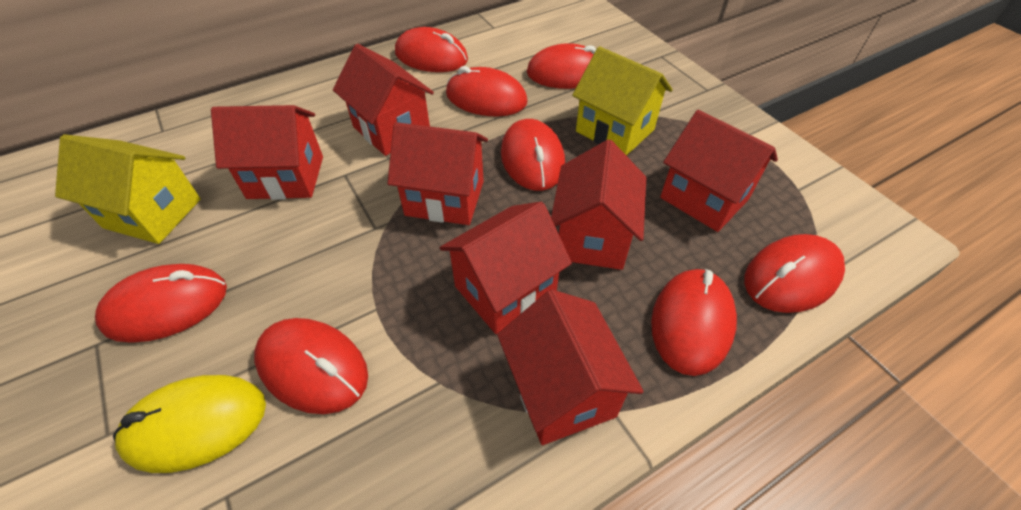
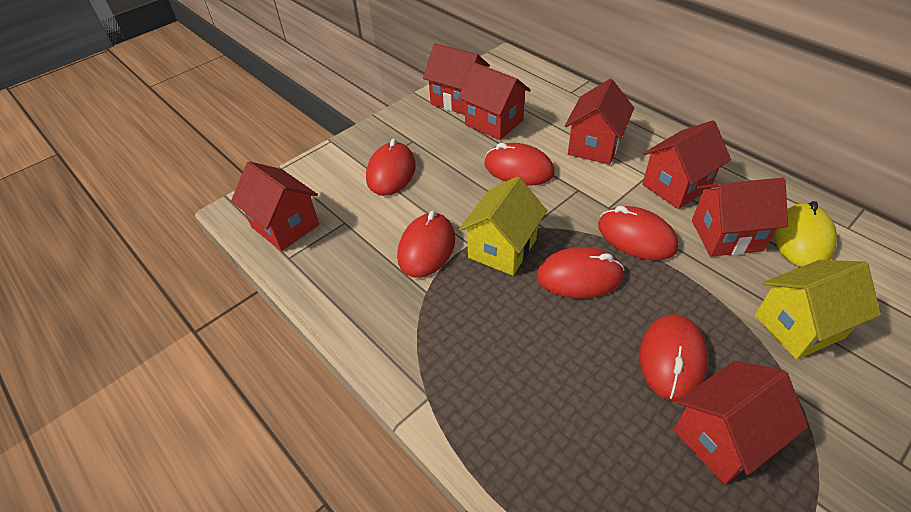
red mouse: [95,264,227,343] [254,318,368,414] [395,27,468,72] [446,66,528,117] [501,119,565,191] [527,43,596,89] [651,269,737,376] [744,234,845,313] = 8 -> [366,139,416,196] [397,211,455,278] [484,143,555,186] [537,247,624,299] [598,206,679,260] [639,314,709,401] = 6

